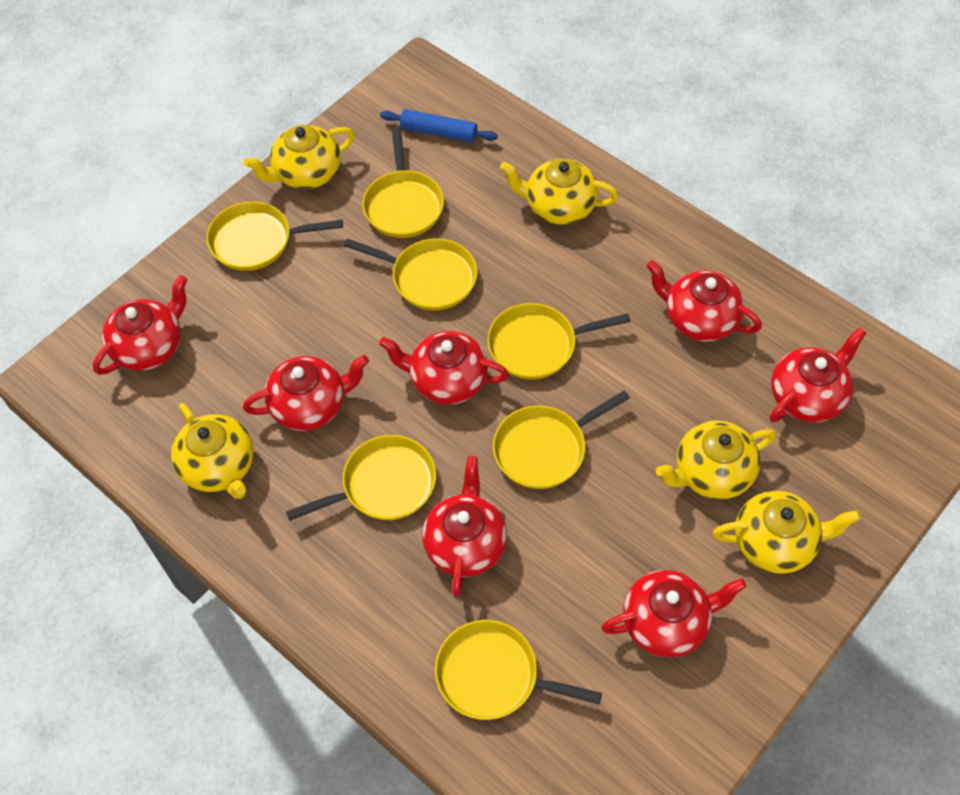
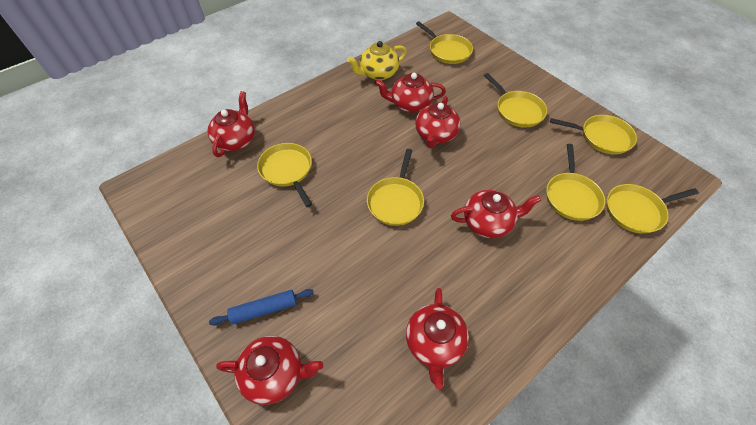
red teapot: [93,275,188,375] [243,355,369,431] [379,331,509,405] [422,456,507,597] [601,570,746,657] [646,260,762,341] [770,327,866,422] = 7 -> [208,91,255,157] [216,336,323,405] [375,73,446,113] [406,288,469,389] [415,96,461,148] [451,190,541,238] = 6
yellow teapot: [171,403,254,499] [244,125,355,189] [500,159,619,225] [656,420,776,499] [713,491,861,574] = 5 -> [347,41,407,80] = 1

